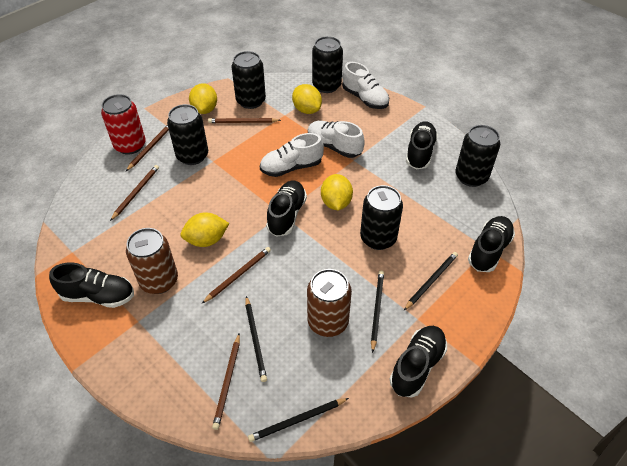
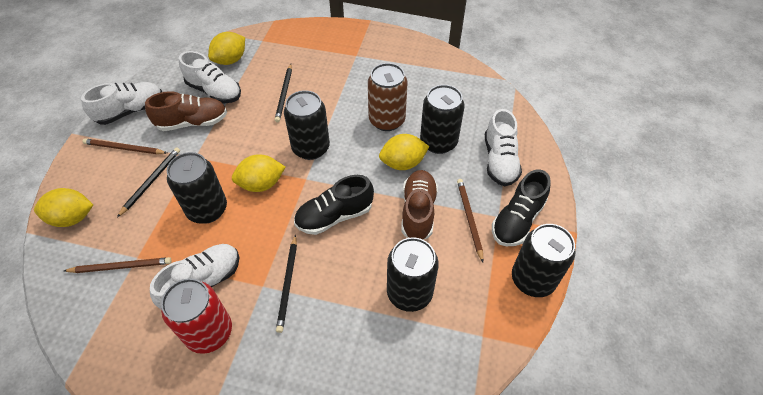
black pencil: [245,296,267,382] [248,398,349,442] [371,270,384,353] [404,252,458,310] = 4 -> [117,147,180,218] [275,64,292,123] [276,235,297,333] = 3
black shoe: [49,262,134,308] [266,181,307,237] [390,326,447,398] [406,121,438,170] [468,216,515,272] = 5 -> [294,175,374,235] [492,169,551,246] = 2
brown can: [126,228,178,294] [307,269,352,337] = 2 -> [368,63,407,131] = 1
brown pencil: [110,165,159,221] [126,125,169,171] [202,247,271,303] [208,118,281,123] [212,333,240,430] = 5 -> [64,257,172,273] [82,139,167,154] [457,179,483,262] = 3
brown shoe: none = 0 -> [145,91,227,131] [401,170,438,240] = 2
white shoe: [260,133,324,177] [308,121,365,158] [342,62,389,109] = 3 -> [81,82,162,125] [150,244,240,310] [179,51,241,103] [485,109,522,186] = 4

